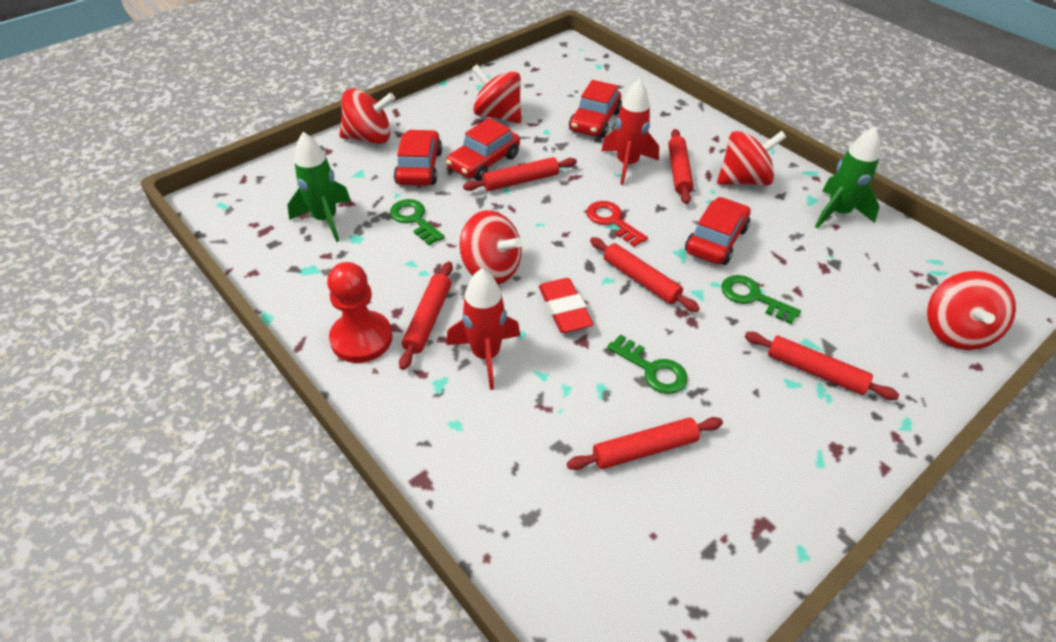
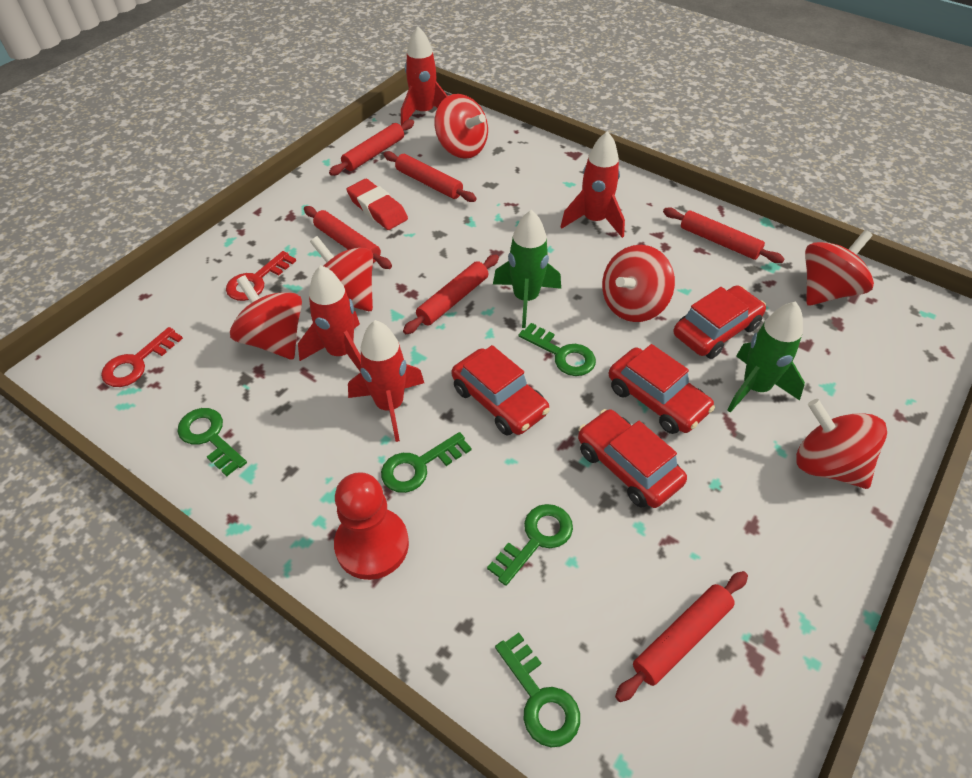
green key: [390,199,445,245] [607,334,688,394] [721,275,801,325] = 3 -> [178,408,247,477] [381,432,471,493] [487,504,573,586] [495,633,580,747] [518,323,596,376] = 5
red key: [587,201,648,247] = 1 -> [101,327,183,387] [226,251,296,301] = 2
red rocket: [446,268,520,390] [601,79,659,185] = 2 -> [298,265,361,371] [348,320,424,442] [401,26,447,125] [560,131,625,238] = 4
red spinning top: [339,88,395,144] [459,210,522,284] [472,64,521,123] [717,131,786,186] [927,271,1016,350] = 5 -> [230,275,302,360] [310,236,373,311] [434,94,488,159] [602,245,675,322] [796,399,887,489] [805,230,874,306] = 6

